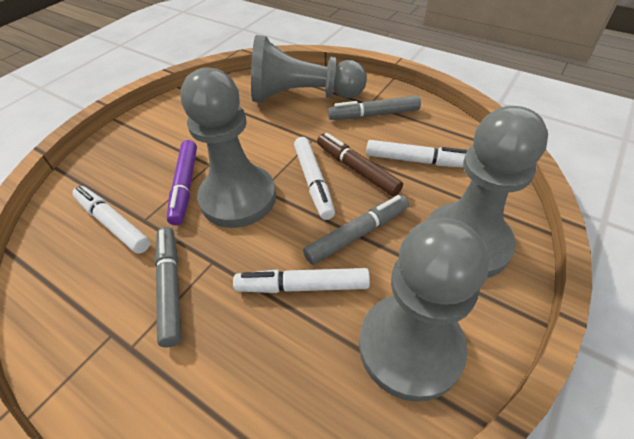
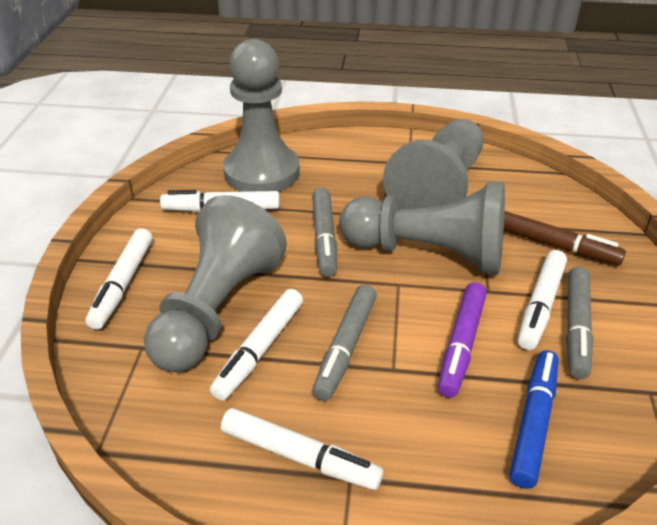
blue marker: none = 0 -> [509,350,559,489] = 1
white marker: [72,186,150,254] [233,268,370,293] [294,137,335,220] [366,140,467,167] = 4 -> [85,228,153,329] [160,190,280,212] [210,289,303,401] [221,408,383,490] [518,250,567,350] = 5

